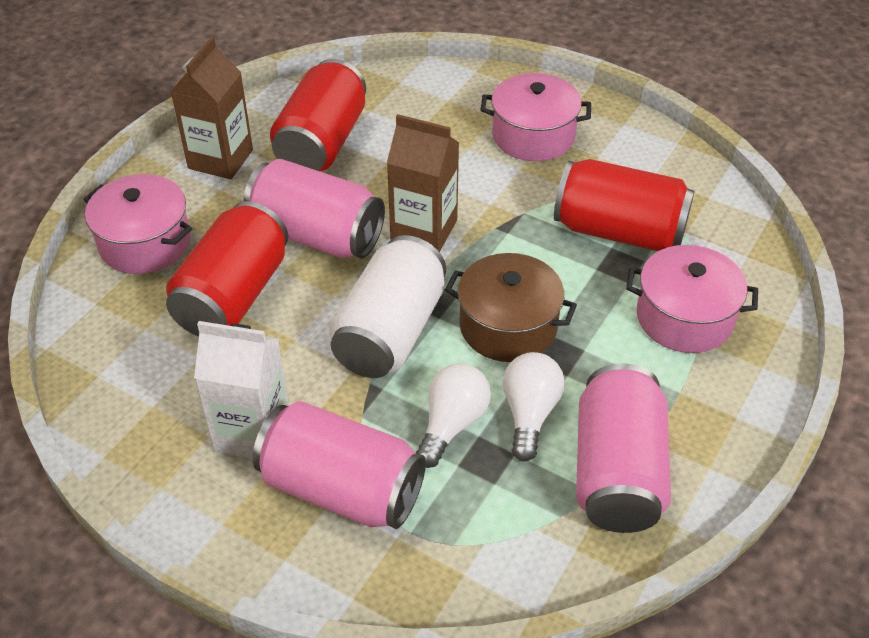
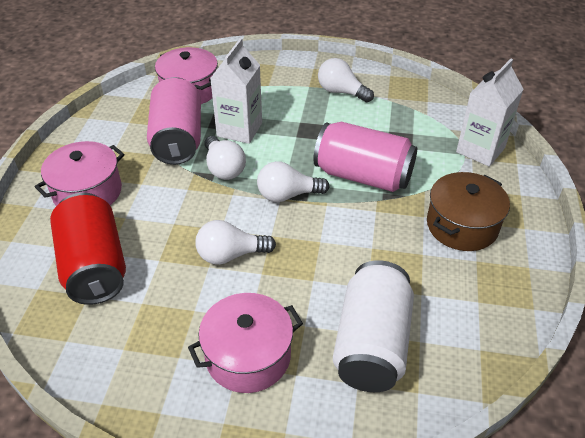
brown carton: [171,37,253,179] [387,114,459,252] = 2 -> none = 0
pink can: [243,159,385,259] [252,401,426,529] [576,363,671,533] = 3 -> [147,77,201,165] [313,122,417,192] = 2
red can: [166,201,288,336] [270,59,366,171] [554,159,694,251] = 3 -> [50,192,126,305] = 1
white carton: [194,321,289,459] = 1 -> [210,38,262,144] [456,59,524,167] = 2
white light bulb: [416,363,491,468] [503,352,565,462] = 2 -> [195,220,276,265] [205,136,246,180] [257,161,330,202] [318,58,374,102] = 4

